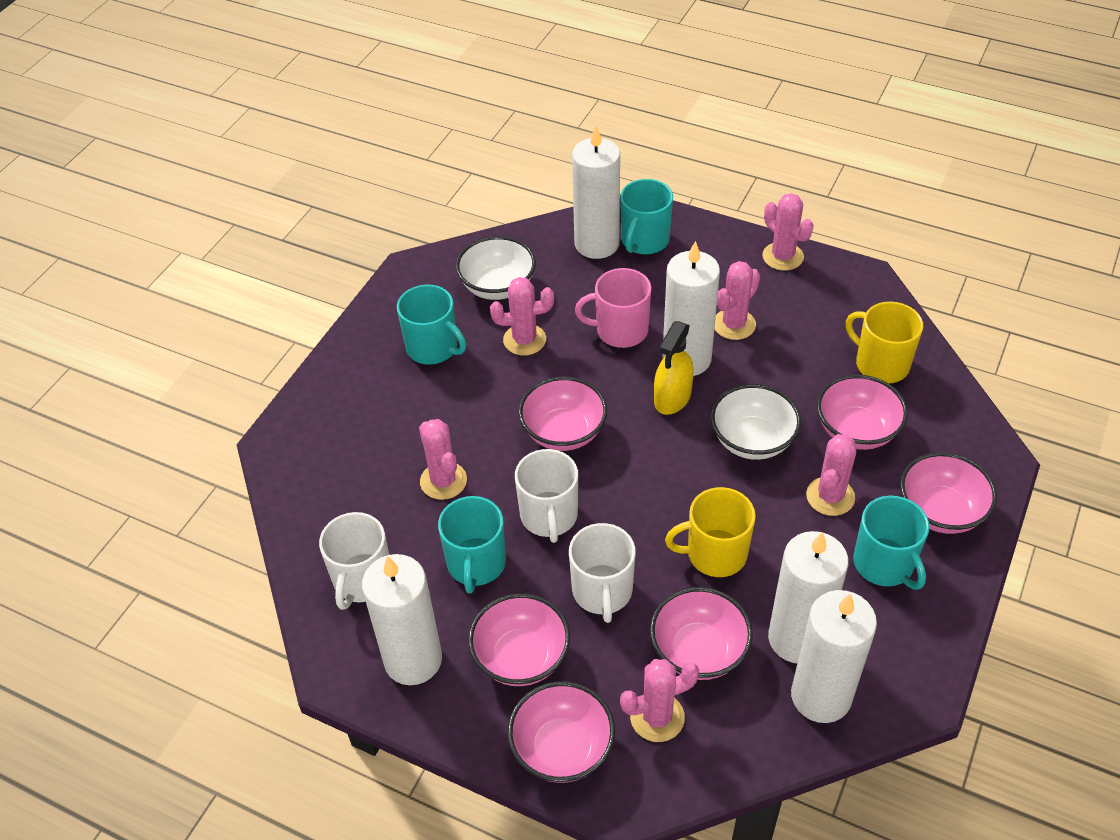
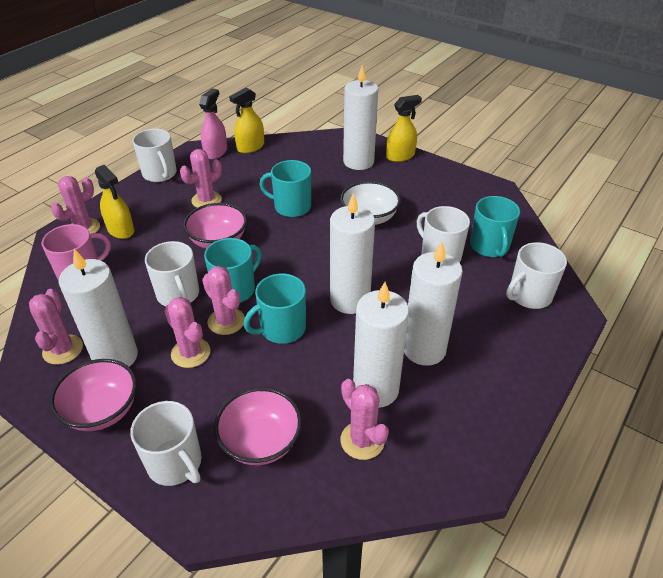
pink bowl: [468,593,570,686] [508,681,615,783] [518,376,607,451] [650,587,753,680] [817,375,908,450] [900,452,997,534] = 6 -> [50,359,137,431] [183,203,247,249] [214,387,302,465] = 3
pink spray bottle: none = 0 -> [199,88,227,160] = 1
white bowl: [456,236,536,300] [710,384,801,460] = 2 -> [340,181,401,225] = 1
white mug: [319,512,389,610] [515,449,578,543] [569,523,636,623] = 3 -> [130,401,201,486] [132,129,177,182] [145,241,199,306] [417,206,470,263] [506,242,567,309] = 5
yellow mug: [665,487,756,577] [846,302,923,383] = 2 -> none = 0
yellow spray bottle: [654,321,694,415] = 1 -> [95,165,134,239] [229,87,264,154] [386,95,422,162] = 3

